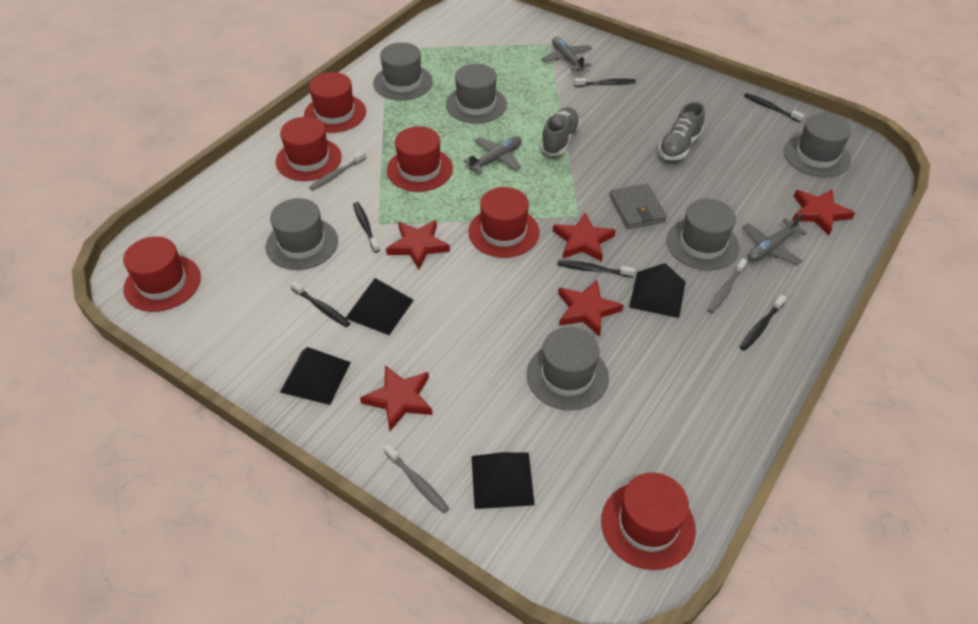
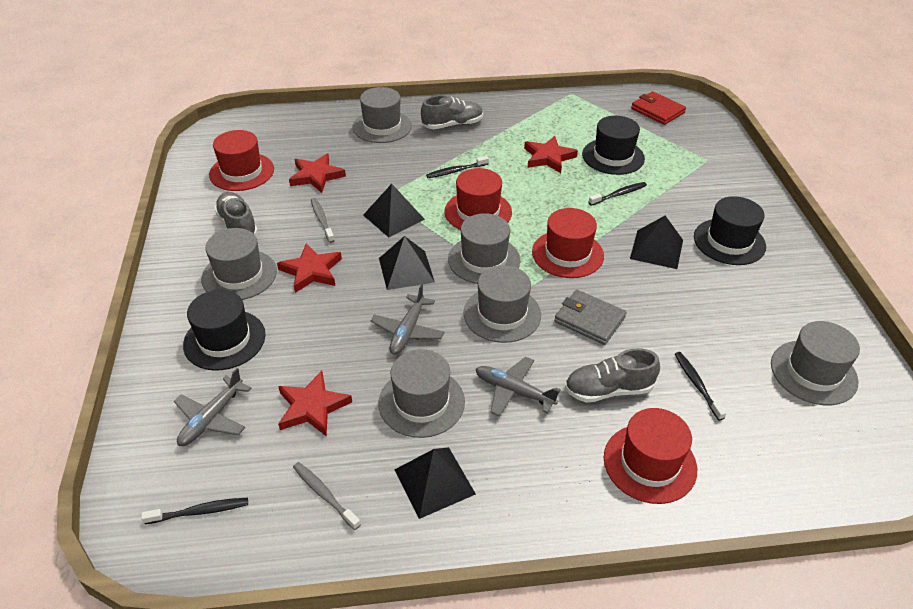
black hat: none = 0 -> [183,290,265,371] [582,116,645,175] [694,196,766,265] = 3
black toothbrush: [290,281,350,327] [353,202,380,253] [557,260,635,277] [574,78,636,87] [740,295,786,351] [744,93,804,122] = 6 -> [141,498,248,524] [426,156,489,178] [589,182,647,206] [675,352,727,421] = 4
grey shoe: [541,107,581,156] [659,102,705,160] = 2 -> [214,192,258,236] [421,95,483,129] [565,348,660,403] = 3
grey toothbrush: [309,151,366,191] [383,444,449,513] [707,258,748,314] = 3 -> [293,462,361,530] [311,198,335,243] = 2
red hat: [123,236,201,312] [276,117,342,181] [304,72,366,133] [387,126,453,192] [468,187,539,258] [601,472,696,570] = 6 -> [209,130,274,191] [444,168,512,230] [532,208,604,278] [604,408,697,504] = 4
red star: [360,365,433,431] [386,220,450,269] [553,212,616,262] [558,280,623,337] [792,189,855,235] = 5 -> [277,243,342,293] [278,371,352,437] [289,154,346,193] [524,136,578,173] = 4
red wallet: none = 0 -> [631,91,686,125] = 1

